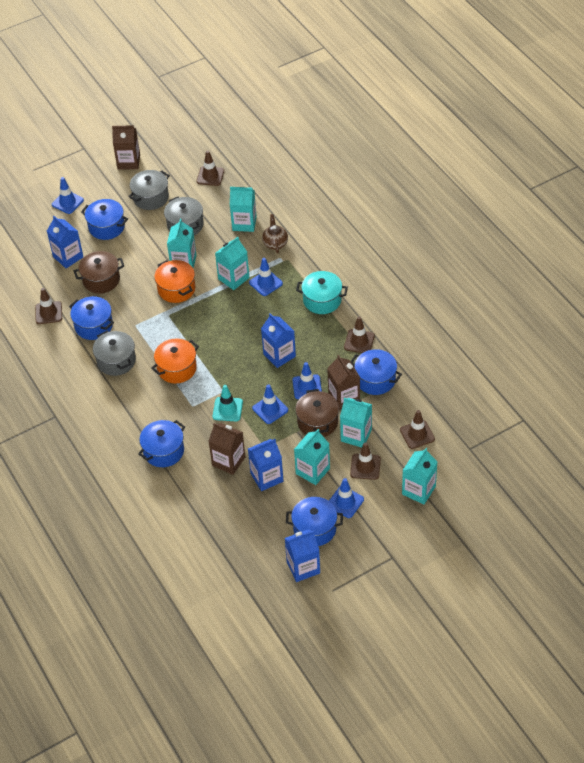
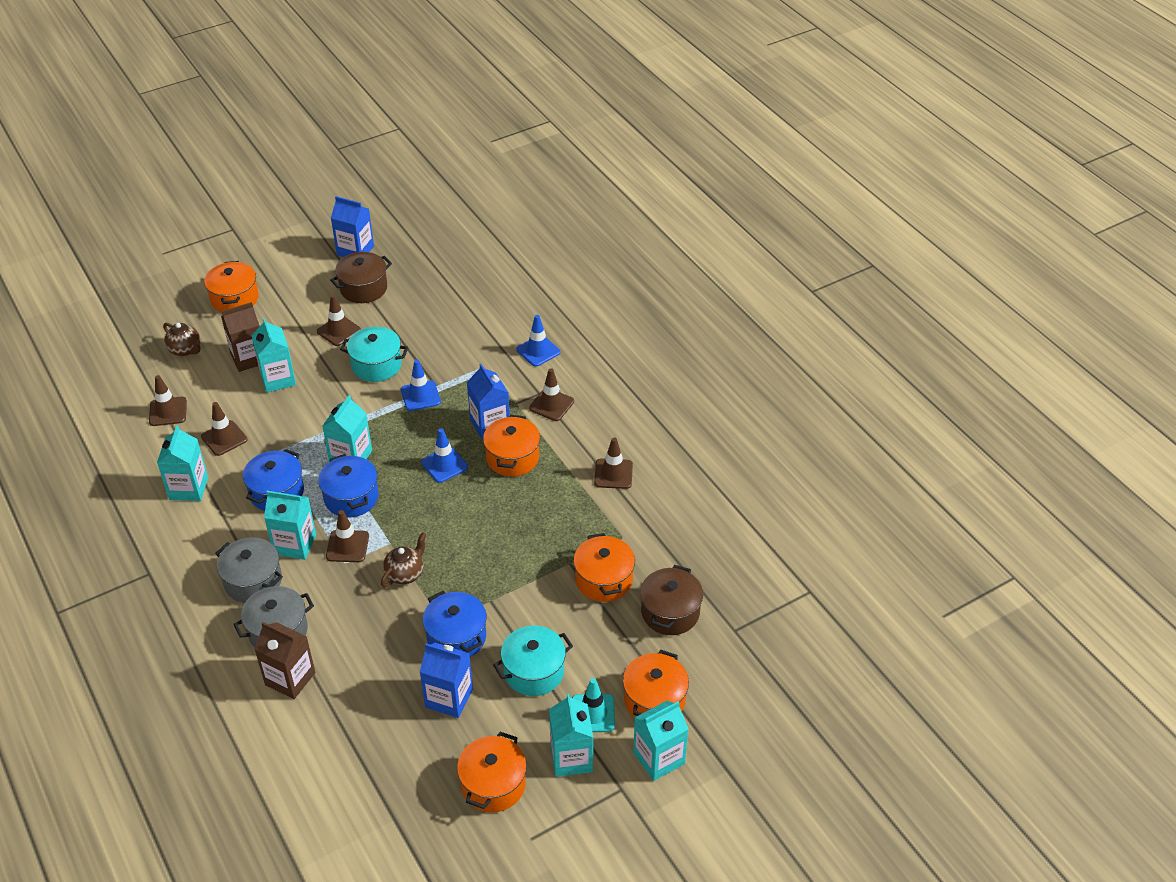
blue carton: [47,216,83,268] [248,439,283,491] [261,313,296,368] [285,529,320,582] = 4 -> [331,196,374,257] [420,643,473,718] [467,364,510,440] = 3
blue pot: [69,296,114,340] [81,199,128,240] [138,420,185,467] [286,497,343,546] [350,349,402,395] = 5 -> [243,449,304,511] [318,454,379,518] [423,590,487,657] = 3
blue traffic cone: [52,177,84,214] [249,258,283,296] [252,385,288,424] [293,362,322,399] [329,478,364,518] = 5 -> [401,360,441,411] [421,428,468,483] [516,315,560,367] = 3
brown carton: [112,126,140,169] [209,423,245,475] [327,355,360,410] = 3 -> [221,302,260,372] [254,622,315,699] = 2
brown teapot: [262,214,288,253] = 1 -> [163,323,201,356] [381,532,426,587] = 2
brown traffic cone: [35,288,62,324] [197,151,224,186] [344,316,375,353] [350,442,381,480] [400,410,435,449] = 5 -> [149,375,187,426] [201,402,248,456] [317,295,361,346] [326,510,369,562] [529,368,574,421] [594,438,633,489] = 6
grey pot: [93,331,136,376] [128,170,170,210] [164,197,204,236] = 3 -> [215,537,283,603] [233,586,314,648] = 2
orange pot: [151,338,199,384] [154,260,195,303] = 2 -> [204,261,259,312] [457,732,527,813] [483,415,540,477] [573,533,635,602] [623,650,689,718] = 5
turquoise pot: [296,271,348,314] = 1 -> [340,327,408,382] [493,626,573,696] = 2

